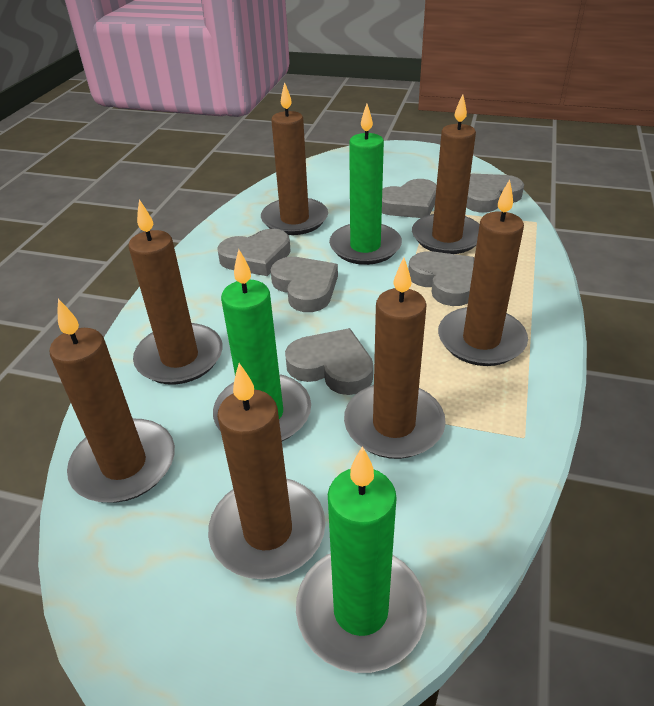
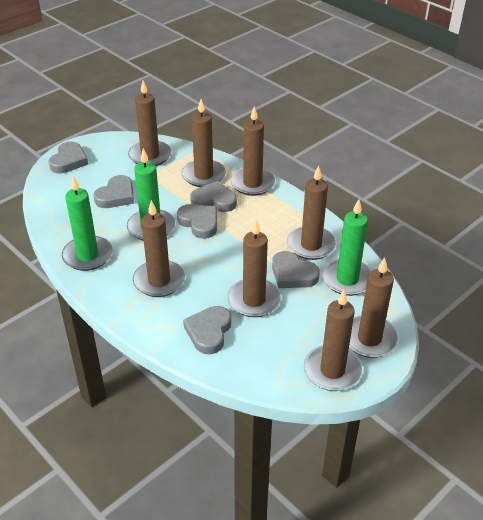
brown candle: [50,299,175,503] [128,199,223,385] [208,363,325,579] [261,82,328,235] [344,258,446,459] [412,94,480,254] [438,179,528,366] = 7 -> [128,80,171,166] [133,200,185,297] [182,99,226,187] [228,220,281,317] [230,106,275,196] [287,165,336,260] [304,290,363,391] [349,257,399,358] = 8

